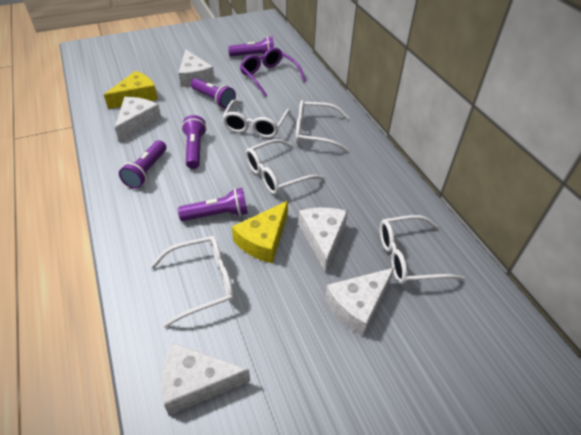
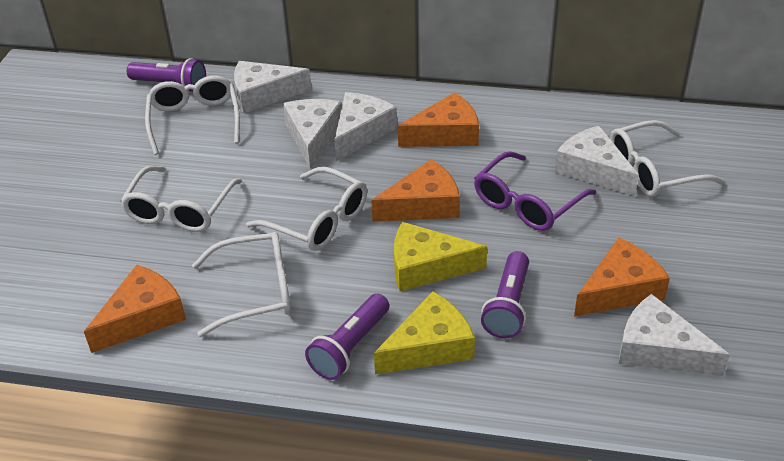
orange cheese: none = 0 -> [84,265,186,353] [371,159,460,222] [398,92,479,147] [574,238,670,317] = 4
purple flashlight: [119,140,166,189] [178,188,248,221] [182,115,207,169] [191,78,236,109] [228,36,274,56] = 5 -> [127,58,206,93] [305,294,389,380] [481,251,529,338] = 3

